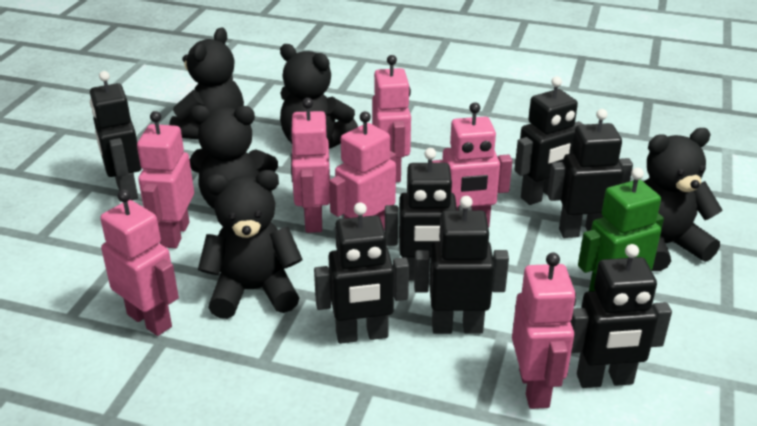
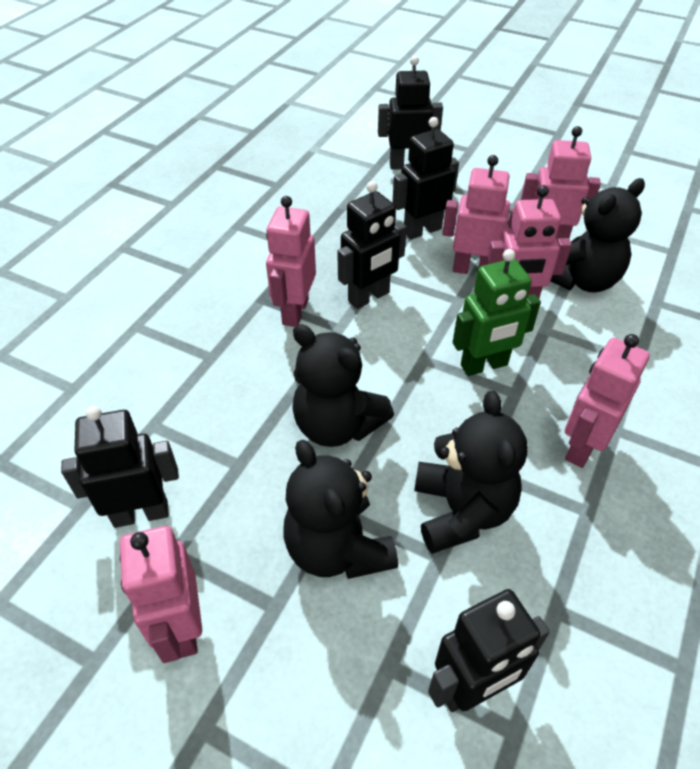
black robot: [90,71,142,200] [314,202,409,344] [385,148,472,281] [414,196,509,334] [515,76,584,205] [547,109,633,238] [570,244,672,388] = 7 -> [61,406,179,528] [337,181,407,309] [378,56,443,170] [392,117,459,240] [428,589,550,712] = 5
black teddy bear: [169,27,244,139] [190,105,278,209] [198,170,303,319] [280,44,358,149] [644,128,723,271] = 5 -> [283,440,398,579] [292,324,394,447] [414,391,528,554] [551,178,645,293] = 4
pink robot: [100,190,179,336] [137,111,194,248] [290,98,330,233] [329,111,396,231] [372,55,411,182] [432,102,512,228] [512,253,576,409] = 7 -> [120,526,202,663] [266,196,316,327] [442,155,514,274] [486,186,572,298] [521,126,601,239] [565,334,650,468] = 6

